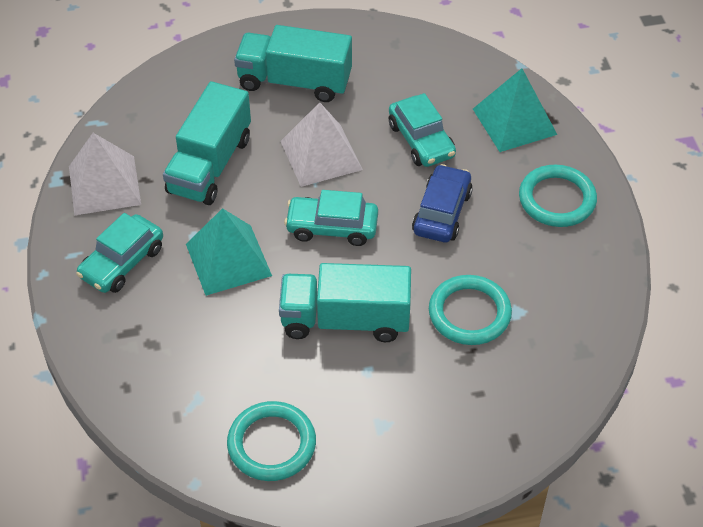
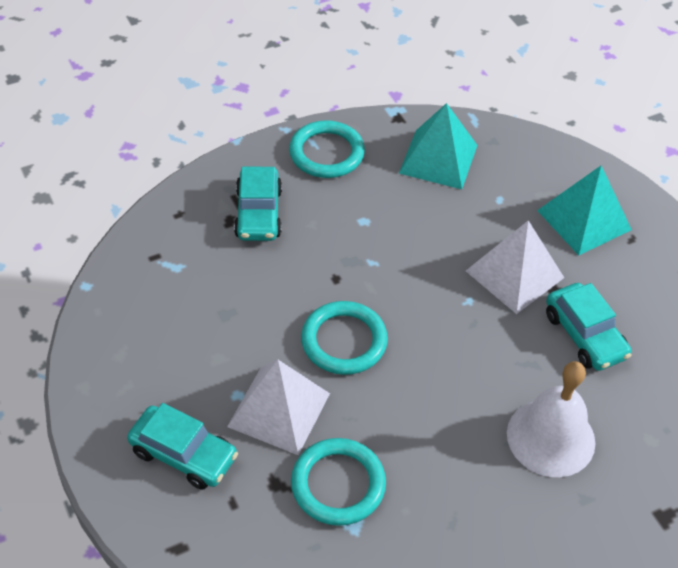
blue car: [412,164,473,242] = 1 -> none = 0
turquoise truck: [163,81,251,205] [234,25,352,102] [279,263,411,342] = 3 -> none = 0
white bell: none = 0 -> [507,361,595,477] = 1

